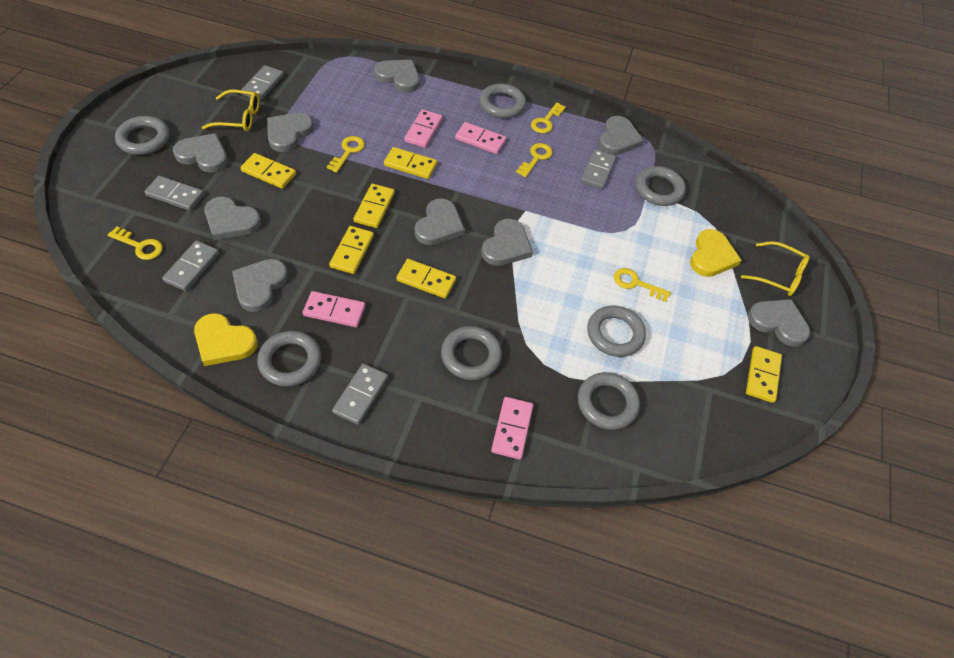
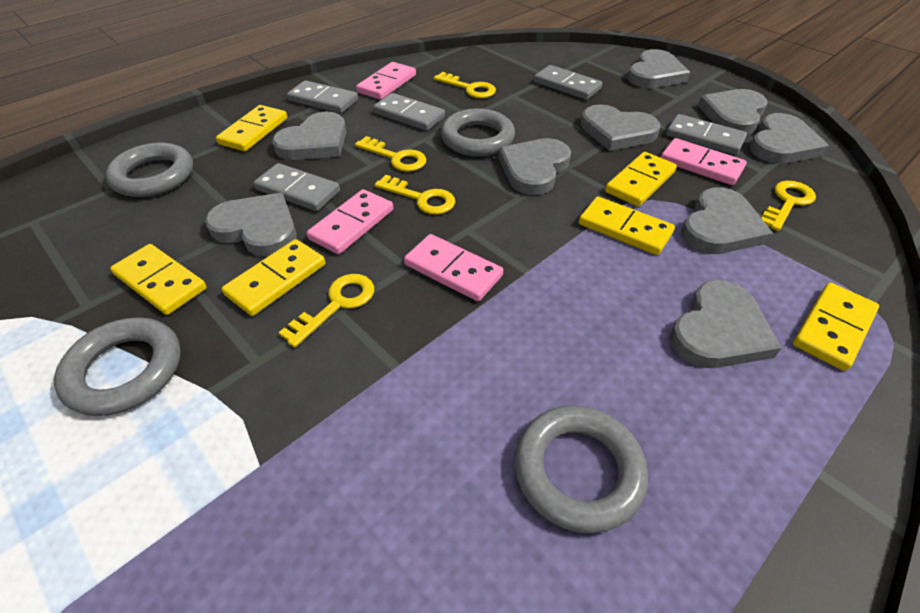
grey ring: [115,116,169,155] [257,331,321,387] [441,326,502,380] [479,83,526,119] [578,372,640,430] [587,305,646,357] [635,166,686,206] = 7 -> [54,317,181,416] [105,142,193,197] [441,108,515,157] [515,405,648,533] = 4
yellow glasses: [202,90,259,131] [741,241,810,296] = 2 -> none = 0
yellow heart: [194,313,258,366] [690,229,742,277] = 2 -> none = 0

